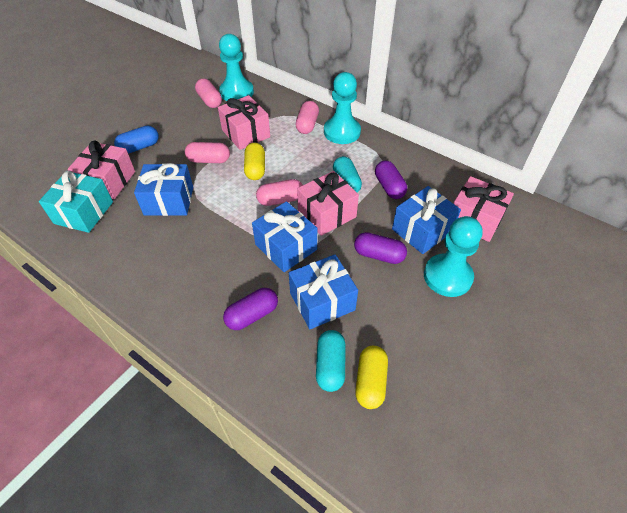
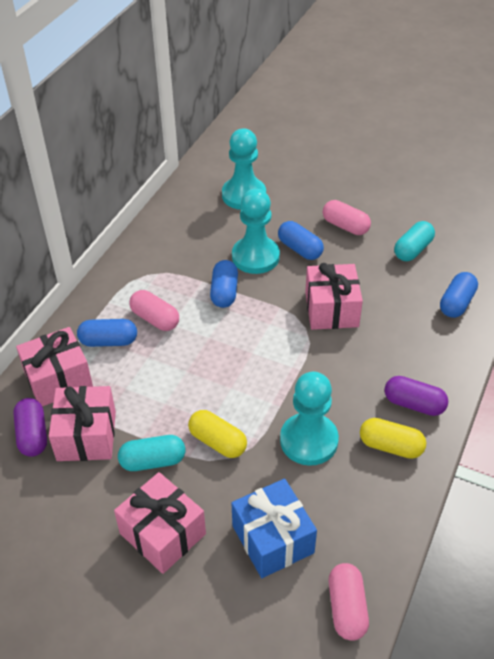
blue capsule: [114,125,159,154] = 1 -> [77,319,137,347] [210,260,238,308] [278,221,324,260] [440,272,478,318] = 4
blue gift: [134,163,193,216] [252,201,317,272] [289,254,358,329] [392,186,461,254] = 4 -> [231,479,317,578] = 1
pink capsule: [185,142,230,163] [195,78,222,108] [256,179,303,206] [295,101,319,134] = 4 -> [130,290,179,331] [323,200,371,235] [329,563,369,641] = 3
purple capsule: [223,288,278,330] [354,232,407,264] [375,161,407,199] = 3 -> [13,398,47,457] [384,376,448,416] = 2
turquoise gift: [39,171,113,233] = 1 -> none = 0

